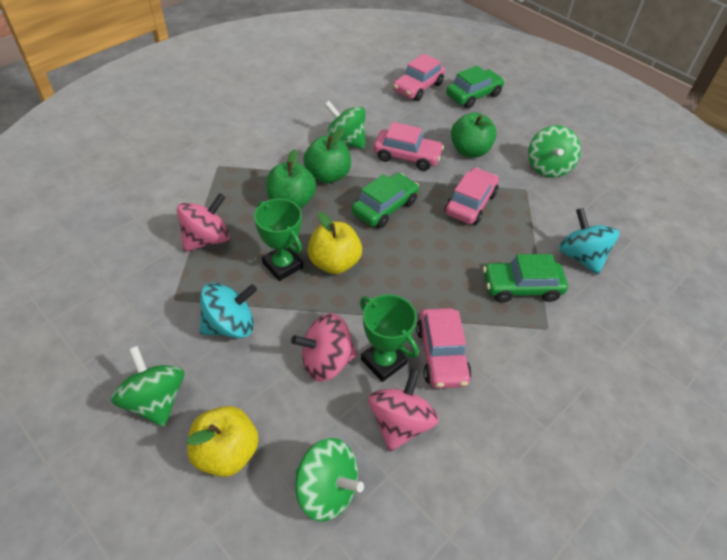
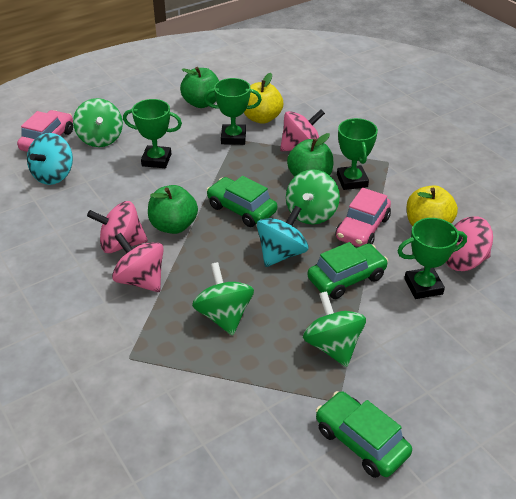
green trophy: [254,198,303,281] [360,294,418,382] = 2 -> [123,99,182,168] [204,78,262,145] [337,118,378,190] [398,218,467,299] = 4
pink car: [374,122,444,171] [393,54,445,101] [416,308,472,388] [445,168,499,225] = 4 -> [17,110,73,152] [336,188,391,247] = 2
pink spinning top: [177,193,230,252] [291,313,357,382] [368,368,439,452] = 3 -> [87,201,148,253] [112,233,164,292] [280,109,325,151] [446,216,493,271] = 4

